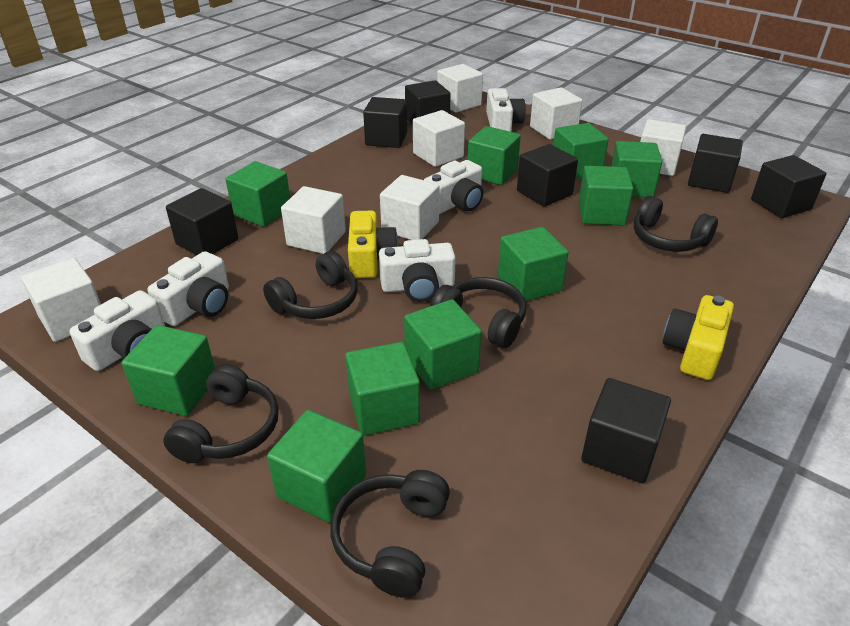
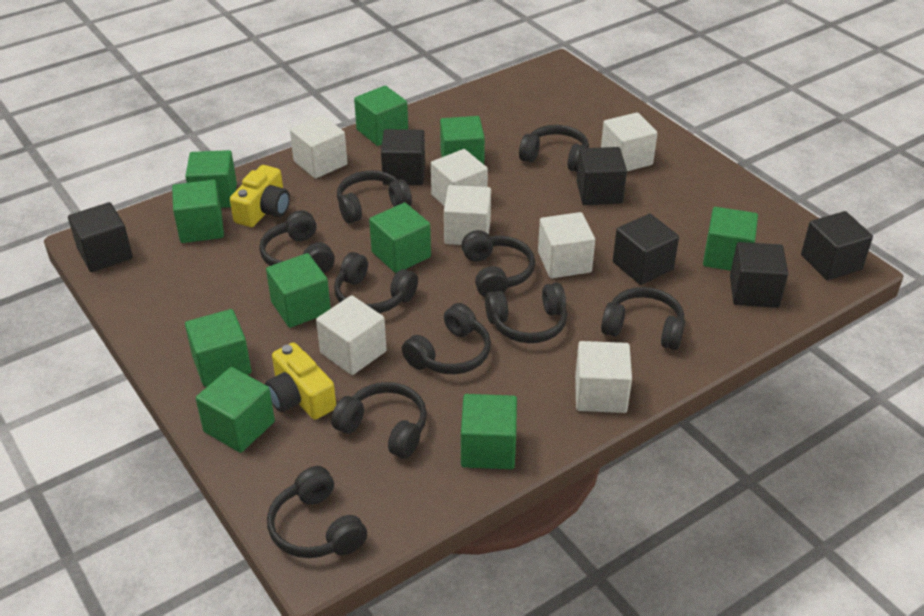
black cube: [166,188,238,255] [363,97,407,148] [405,80,451,125] [517,144,578,207] [581,378,671,483] [688,134,743,193] [751,155,827,218] = 7 -> [68,202,133,272] [381,129,425,185] [577,147,627,205] [613,214,679,285] [730,242,788,308] [801,211,873,280] = 6
black headphones: [163,364,279,463] [263,251,358,319] [330,470,450,598] [430,277,526,348] [634,196,718,252] = 5 -> [259,210,335,273] [267,466,367,558] [331,382,427,459] [334,252,418,313] [337,170,412,223] [402,303,491,374] [461,230,535,297] [485,283,567,343] [519,125,589,172] [601,287,685,350] = 10
white camera: [69,290,165,371] [148,251,229,326] [379,239,456,302] [424,160,483,214] [486,88,526,132] = 5 -> none = 0

